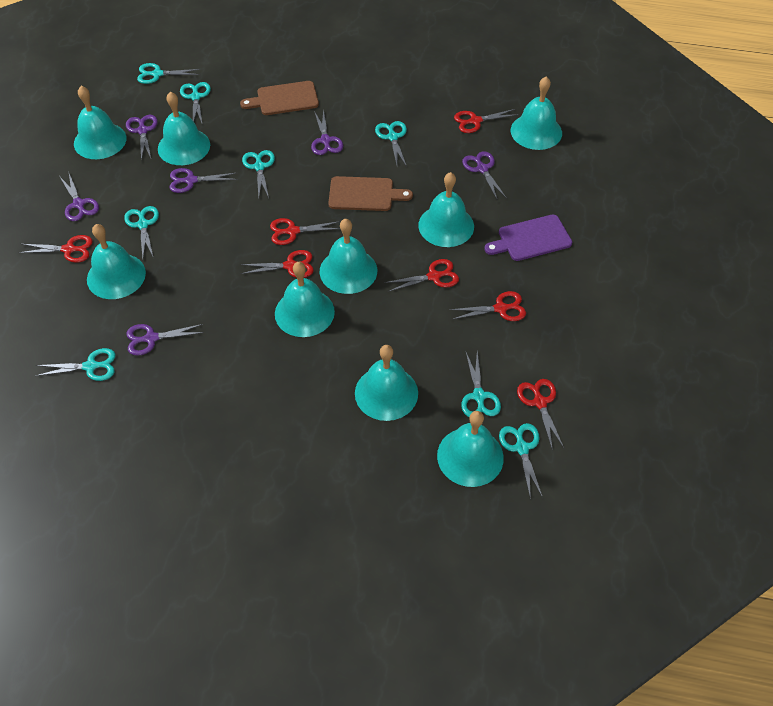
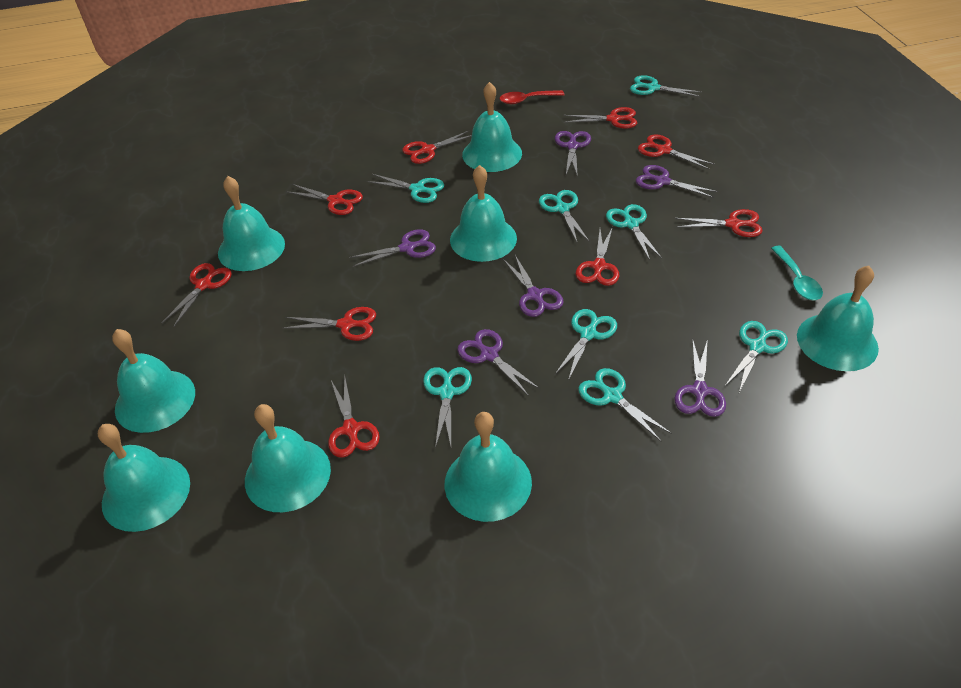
brown cutting board: [240,81,319,115] [328,176,413,211] = 2 -> none = 0
purple cutting board: [484,214,572,261] = 1 -> none = 0
red scissors: [19,235,93,263] [240,250,314,278] [270,218,340,245] [384,259,459,292] [449,291,526,321] [454,109,519,133] [517,379,564,451] = 7 -> [162,263,232,327] [283,307,376,341] [286,184,363,215] [328,375,380,458] [402,130,472,164] [564,107,637,129] [575,227,619,286] [638,134,715,169] [674,209,763,237] = 9
red spoon: none = 0 -> [500,90,564,104] = 1
turquoise bell: [74,86,126,159] [87,224,146,299] [158,92,210,165] [275,262,335,337] [320,219,377,294] [355,345,418,421] [418,172,474,247] [437,411,504,487] [511,76,562,150] = 9 -> [98,424,190,532] [112,329,195,433] [218,176,285,271] [245,404,331,512] [445,412,532,522] [450,165,517,262] [462,82,522,172] [797,266,879,371] = 8
turquoise spoon: none = 0 -> [771,246,823,300] = 1

